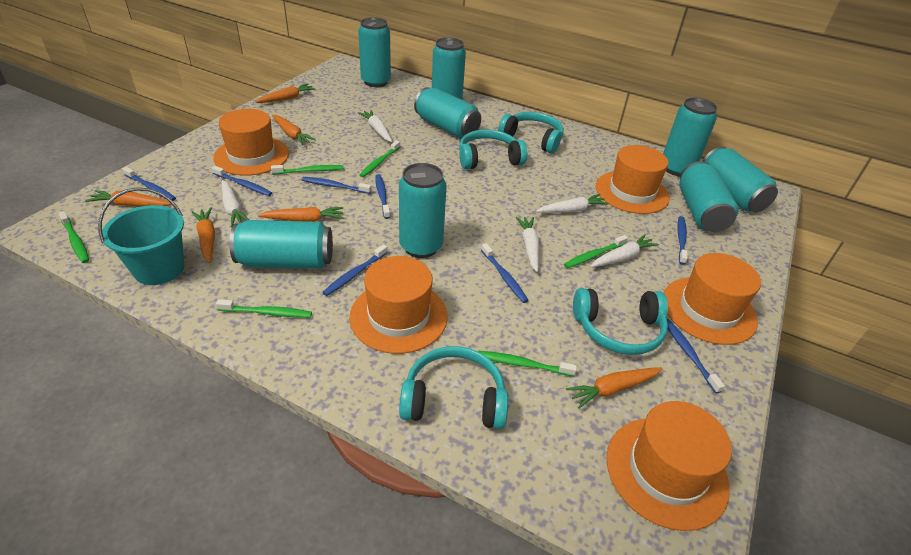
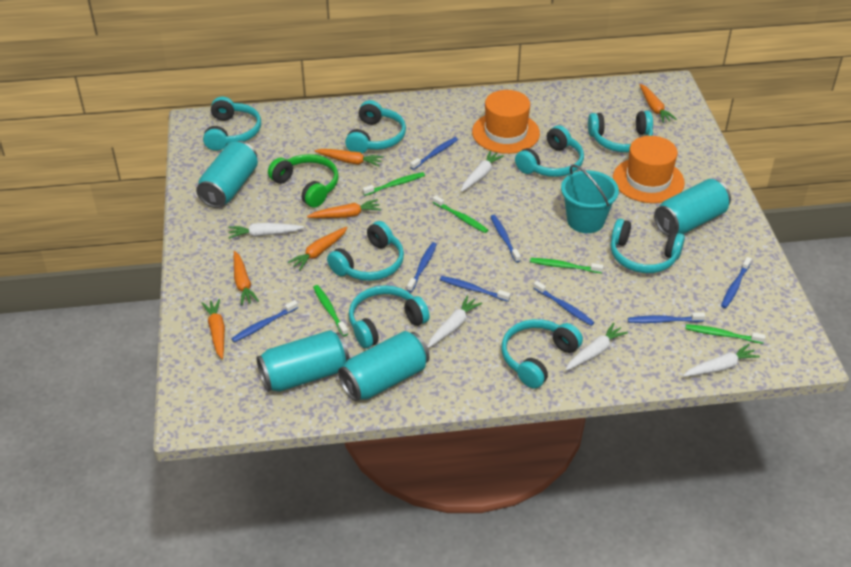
green headphones: none = 0 -> [268,154,339,208] = 1
green toothbrush: [58,211,89,263] [216,299,312,318] [271,165,344,174] [359,140,400,177] [478,351,577,376] [564,235,628,268] = 6 -> [313,285,348,336] [362,172,425,196] [433,196,488,233] [530,258,604,273] [685,324,765,344] = 5
orange hat: [213,109,289,176] [349,256,448,354] [596,145,670,214] [606,401,732,531] [664,253,761,345] = 5 -> [472,90,540,154] [613,136,685,203] = 2
turquoise can: [229,220,333,269] [358,17,391,87] [399,163,447,258] [414,87,481,139] [432,37,466,100] [663,98,717,176] [679,161,739,232] [703,146,778,212] = 8 -> [196,141,258,208] [256,330,350,392] [338,331,429,401] [654,179,731,236] = 4
turquoise headphones: [399,346,508,429] [459,130,527,169] [498,112,564,154] [573,288,668,355] = 4 -> [203,96,261,151] [327,221,404,281] [345,100,406,153] [349,285,430,348] [501,319,583,389] [515,125,584,177] [588,111,653,152] [611,219,685,273] = 8

